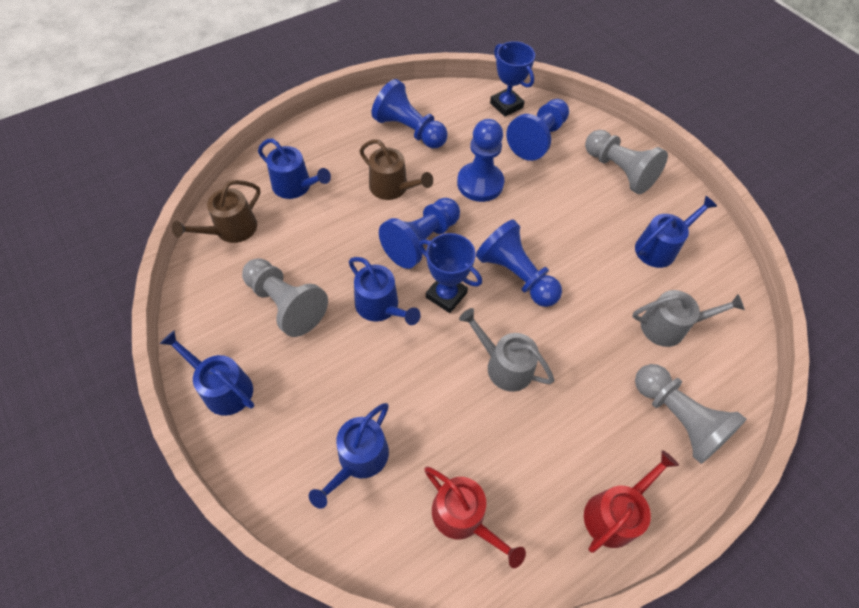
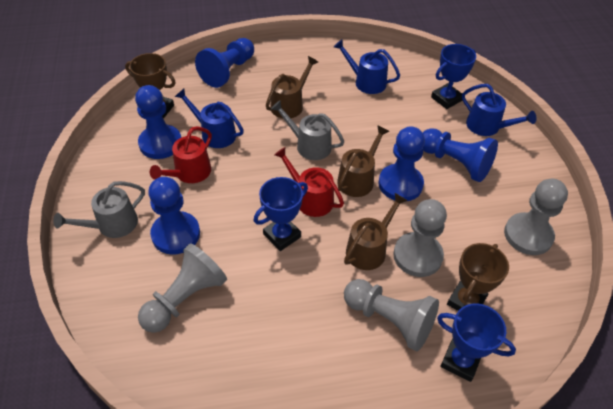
blue trophy: [419,233,482,313] [490,41,535,117] = 2 -> [254,177,308,251] [431,44,476,109] [437,303,516,382] = 3
blue watering can: [160,330,254,416] [258,139,331,199] [309,403,389,509] [349,257,421,325] [635,196,717,268] = 5 -> [175,89,244,148] [334,39,400,94] [462,84,536,136] = 3
brown trophy: none = 0 -> [125,53,176,119] [447,243,509,311] = 2
brown watering can: [172,180,261,243] [360,139,433,200] = 2 -> [266,56,318,119] [337,125,390,197] [344,193,408,270] = 3
grey pawn: [242,258,328,337] [585,130,668,194] [635,364,746,464] = 3 -> [138,243,227,333] [344,279,439,351] [393,199,447,277] [504,179,568,255] = 4

